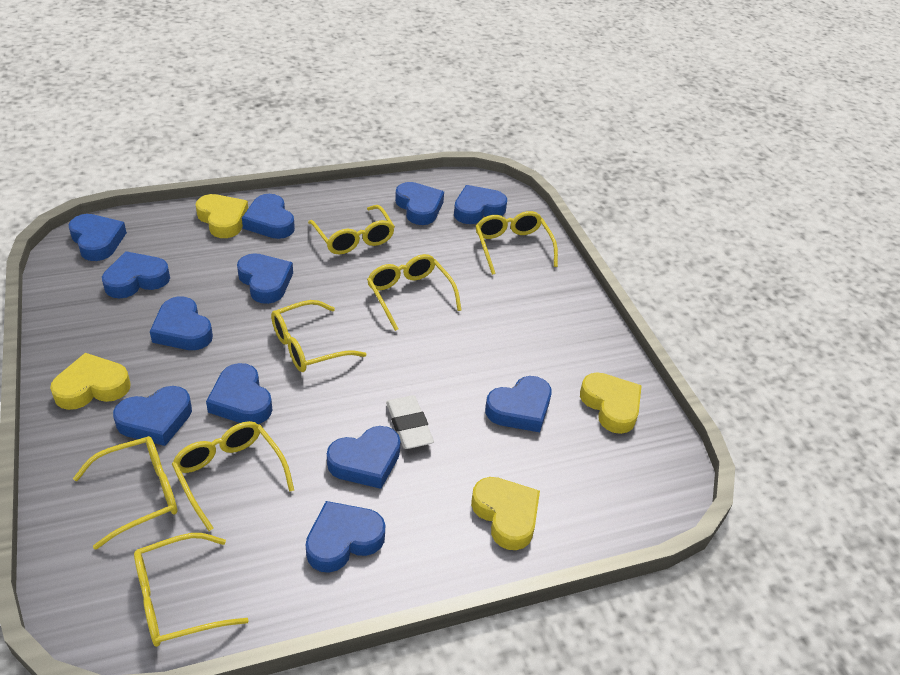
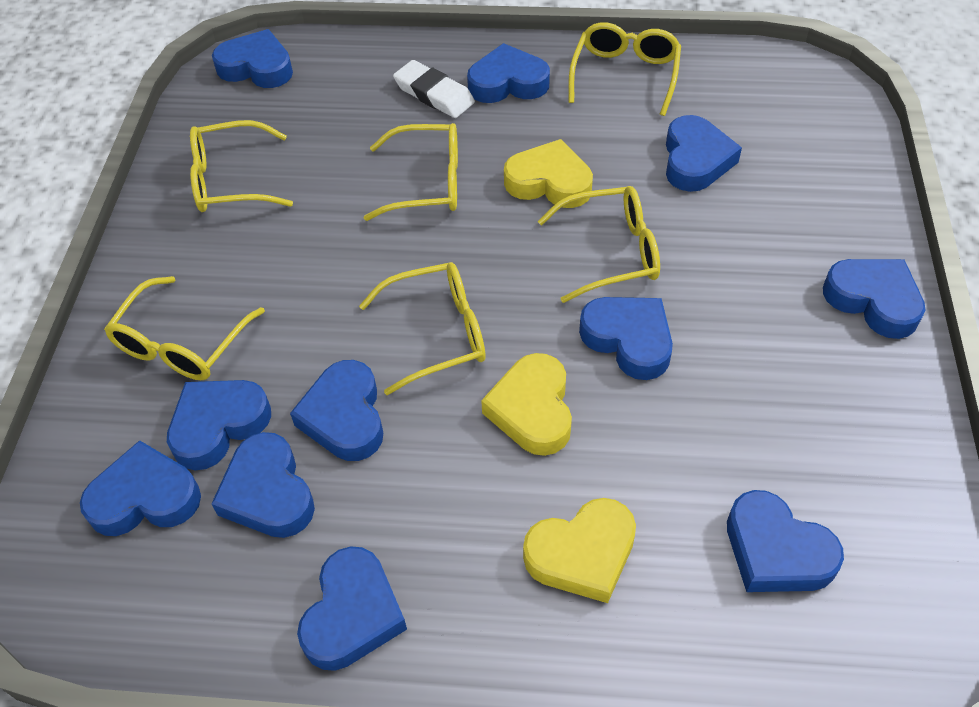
blue heart: [68,214,127,261] [102,251,170,298] [113,386,192,446] [150,296,213,350] [206,363,272,424] [237,253,293,304] [242,194,295,239] [306,501,385,573] [327,426,401,489] [395,182,444,225] [454,185,507,224] [485,376,552,432] = 12 -> [80,440,201,536] [167,380,271,470] [211,432,315,538] [212,29,293,88] [290,360,383,461] [297,546,407,671] [467,43,550,103] [579,297,673,380] [666,115,742,192] [727,490,844,592] [823,259,925,339] = 11
yellow glasses: [73,436,178,550] [134,533,249,647] [172,421,294,531] [271,300,366,372] [308,205,395,254] [367,254,462,331] [476,211,558,275] = 7 -> [104,276,265,380] [190,120,293,212] [359,262,486,395] [364,123,458,221] [538,186,660,303] [568,22,681,116] = 6
yellow heart: [50,353,131,410] [195,194,248,238] [471,477,540,550] [580,373,642,434] = 4 -> [481,353,572,456] [504,139,593,208] [523,498,636,603] = 3

